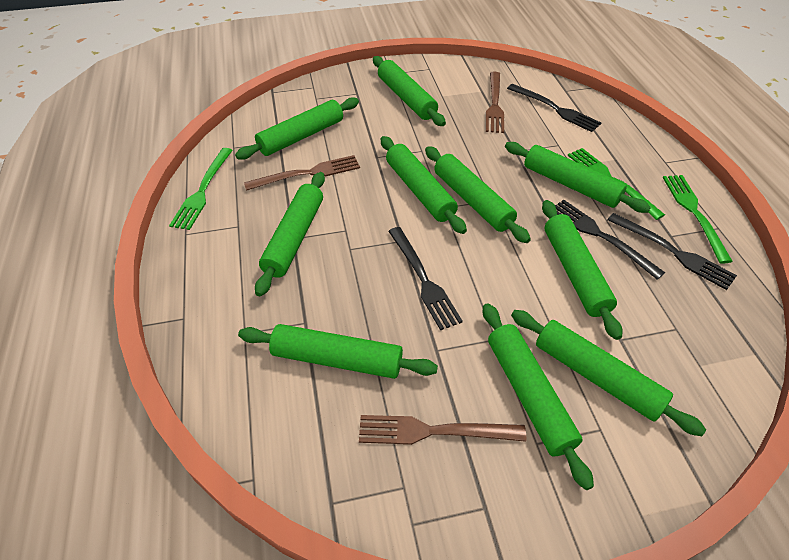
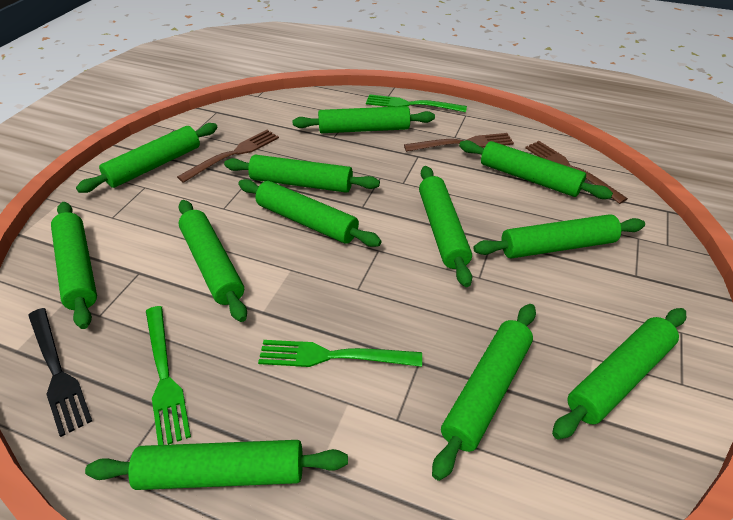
black fork: [388,227,463,330] [507,84,601,132] [555,200,665,280] [607,213,737,290] = 4 -> [28,308,92,437] = 1
green rolling pin: [235,97,359,160] [238,324,438,379] [255,172,325,296] [373,56,446,126] [381,136,467,234] [425,146,531,243] [483,303,594,490] [505,142,651,213] [511,310,706,436] [542,200,623,340] = 10 -> [51,202,97,329] [76,123,218,193] [85,440,348,490] [178,200,247,322] [224,155,380,193] [238,179,382,247] [293,106,435,133] [419,166,472,287] [432,304,536,481] [459,140,613,199] [473,214,645,258] [552,308,686,440] = 12

